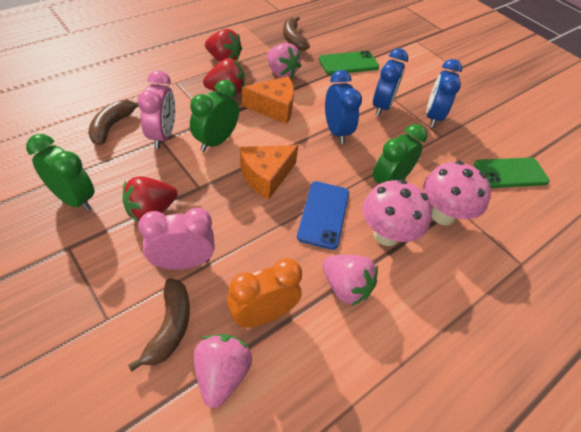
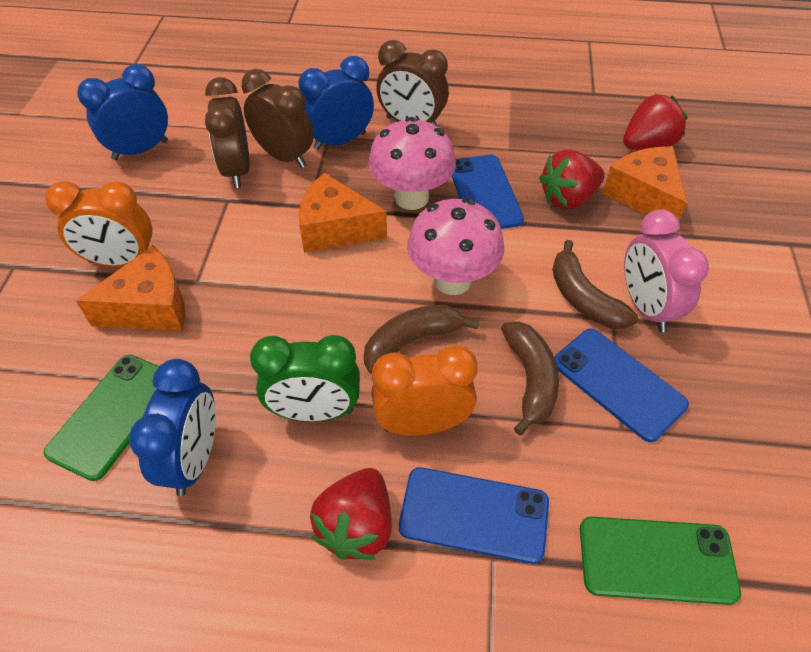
blue phone: [297,181,349,250] = 1 -> [399,467,549,564] [451,155,524,229] [554,329,689,442] = 3
brown clock: none = 0 -> [205,77,250,188] [242,69,314,168] [376,40,449,127] = 3
green clock: [26,134,95,211] [190,80,239,152] [373,124,427,184] = 3 -> [250,335,360,422] = 1
orange cheese: [240,145,298,200] [242,76,294,124] = 2 -> [76,246,185,331] [299,173,387,253] [602,146,687,220] = 3
orange clock: [227,258,302,328] = 1 -> [45,181,152,267] [371,345,478,436] = 2
pink clock: [138,70,175,149] [138,208,215,270] = 2 -> [624,209,709,332] = 1
pink strawberry: [194,334,252,408] [267,43,301,78] [323,255,378,306] = 3 -> none = 0

